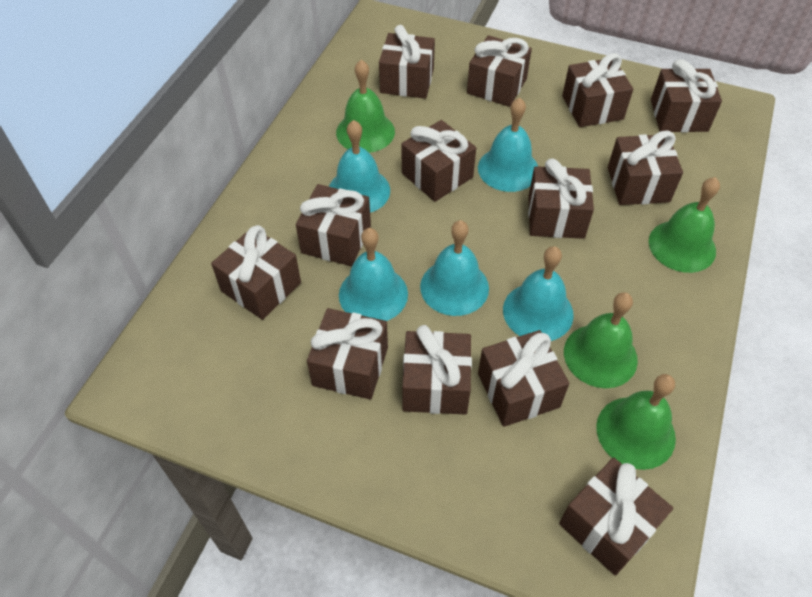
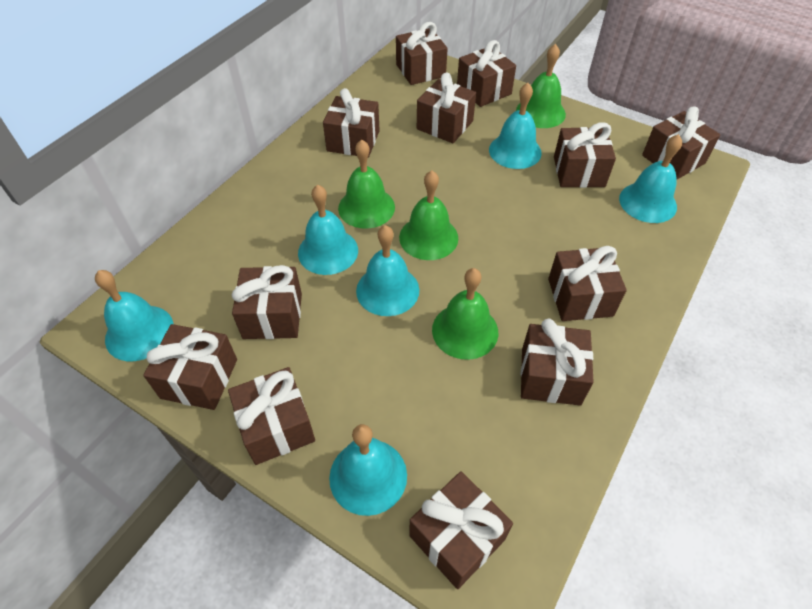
brown gift: [211,225,301,320] [296,184,371,266] [307,308,388,399] [379,25,435,99] [402,120,476,202] [402,325,472,415] [467,35,532,107] [478,330,569,427] [528,158,594,239] [559,458,673,576] [562,53,633,127] [608,131,683,205] [651,59,722,132] = 13 -> [143,324,237,410] [228,367,315,465] [232,265,302,339] [323,88,380,158] [396,22,448,85] [409,471,513,589] [417,73,476,143] [457,40,516,107] [521,318,594,406] [548,246,627,321] [554,123,616,188] [642,106,720,179] = 12
turquoise bell: [329,120,390,213] [339,228,408,321] [420,220,489,316] [478,98,538,192] [503,246,574,341] = 5 -> [95,270,174,361] [298,185,358,275] [329,424,407,516] [356,225,419,316] [489,83,542,169] [619,134,682,223] = 6

